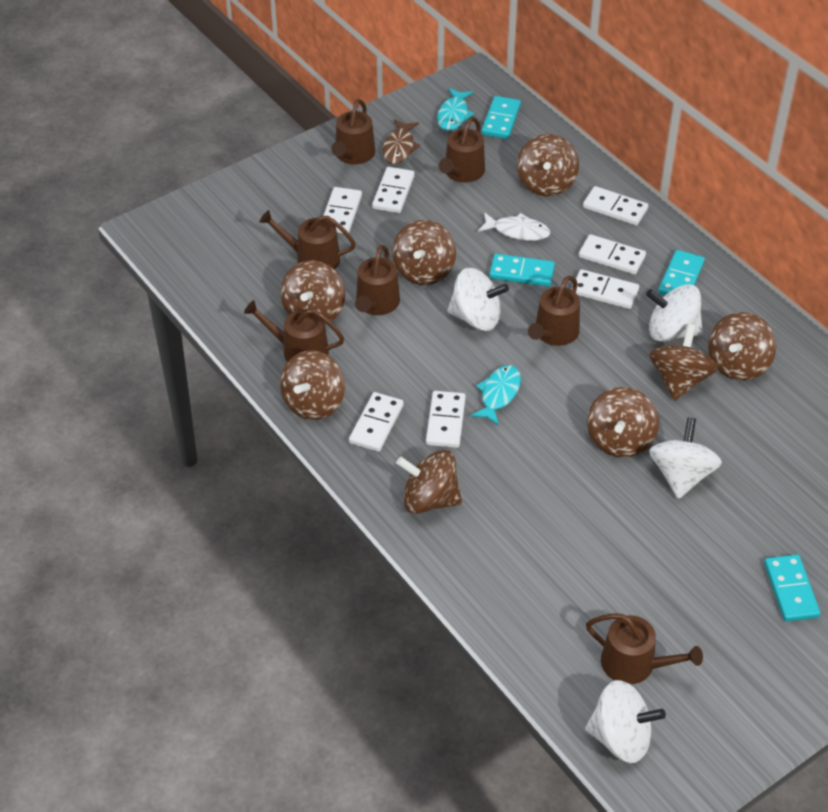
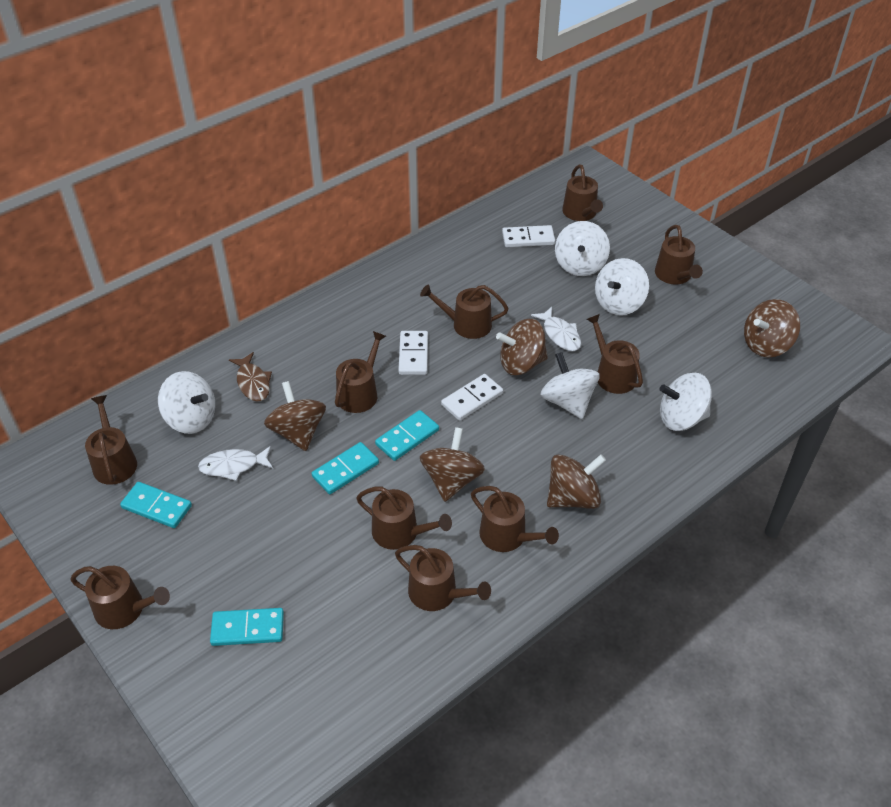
brown spinning top: [280,351,345,420] [281,260,345,324] [392,220,456,285] [396,450,462,514] [517,134,579,196] [587,387,659,458] [649,324,718,401] [708,312,776,381] = 8 -> [264,381,326,451] [420,427,485,502] [496,319,548,375] [547,454,606,509] [744,299,800,357] = 5
brown watering can: [244,300,344,362] [259,210,356,269] [331,99,375,164] [355,245,400,315] [439,117,485,183] [528,276,580,346] [586,613,703,684] = 7 -> [70,566,170,629] [85,395,137,485] [335,331,386,413] [356,487,452,550] [395,545,491,611] [420,284,508,339] [471,486,559,552] [562,164,603,221] [587,314,643,394] [655,225,703,285] = 10
turquoise fish: [437,88,474,131] [470,365,521,426] = 2 -> none = 0
white domino: [323,187,362,234] [349,392,404,452] [372,167,415,213] [426,391,466,448] [571,269,639,309] [579,234,646,274] [583,186,648,226] = 7 -> [398,331,428,375] [441,374,503,421] [502,225,555,247] = 3
white fish: [478,212,551,241] = 1 -> [198,446,273,481] [531,307,581,351] = 2
white spinning top: [447,268,509,331] [585,680,666,763] [646,284,703,342] [649,417,722,499] = 4 -> [158,371,215,434] [541,352,600,419] [555,221,610,276] [595,258,649,315] [659,373,712,431] = 5

